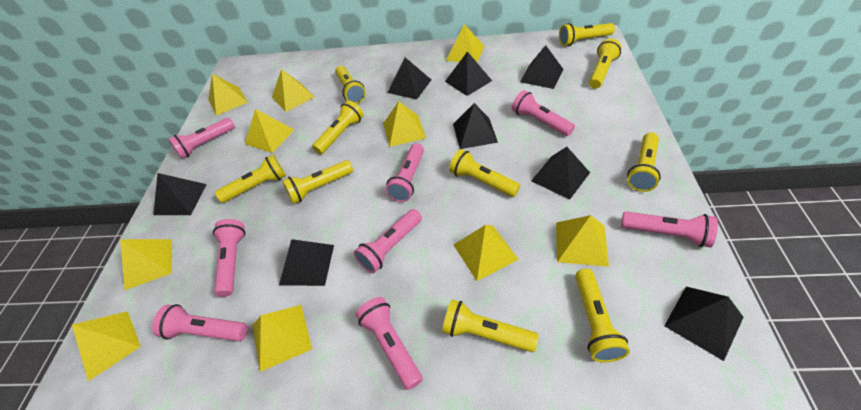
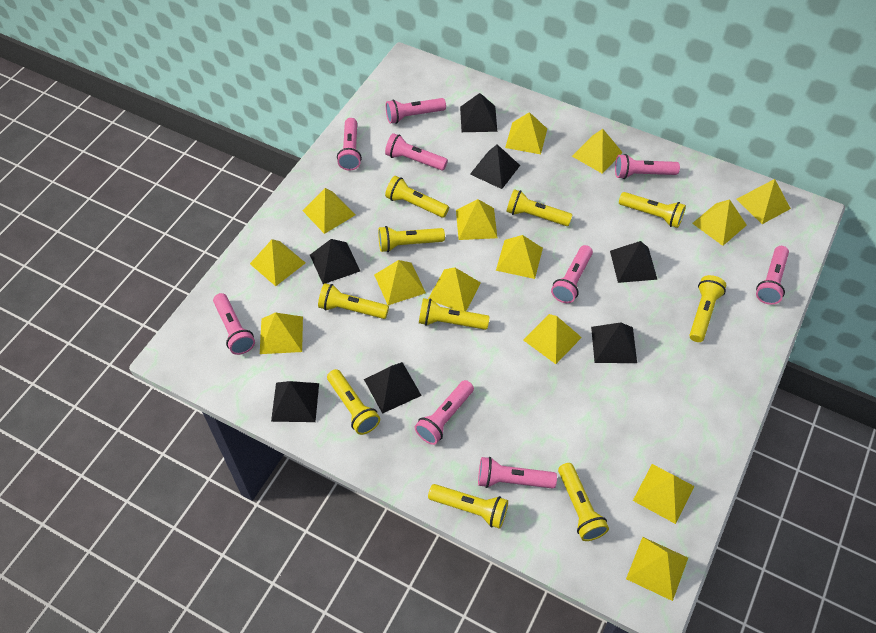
black pyramid: [153,173,207,215] [279,239,334,286] [387,57,431,100] [445,51,492,96] [453,103,498,149] [520,45,563,89] [531,147,590,200] [665,287,743,361] = 8 -> [271,381,319,422] [310,239,360,284] [364,362,422,414] [460,93,497,132] [470,144,520,189] [591,322,637,363] [610,241,658,283] = 7
pink flashlight: [152,304,248,341] [168,118,235,159] [213,219,245,297] [354,209,422,273] [355,297,423,390] [385,143,424,202] [512,90,575,136] [621,211,718,247] = 8 -> [213,293,255,355] [337,118,362,171] [385,133,448,170] [386,98,446,124] [415,380,474,445] [478,457,557,489] [551,245,593,303] [615,154,680,179] [756,246,789,305] = 9
yellow pyramid: [72,311,141,381] [120,239,172,290] [208,74,248,116] [245,109,294,153] [252,305,312,372] [272,69,315,112] [383,101,426,147] [446,24,485,62] [454,225,519,281] [556,215,609,267] = 10 -> [250,239,305,286] [260,312,303,354] [302,188,355,234] [374,260,426,305] [428,268,481,311] [456,199,497,240] [496,235,543,279] [505,112,547,154] [523,314,582,364] [572,129,623,174] [626,537,688,601] [633,464,694,524] [692,199,747,246] [737,179,791,224] = 14

